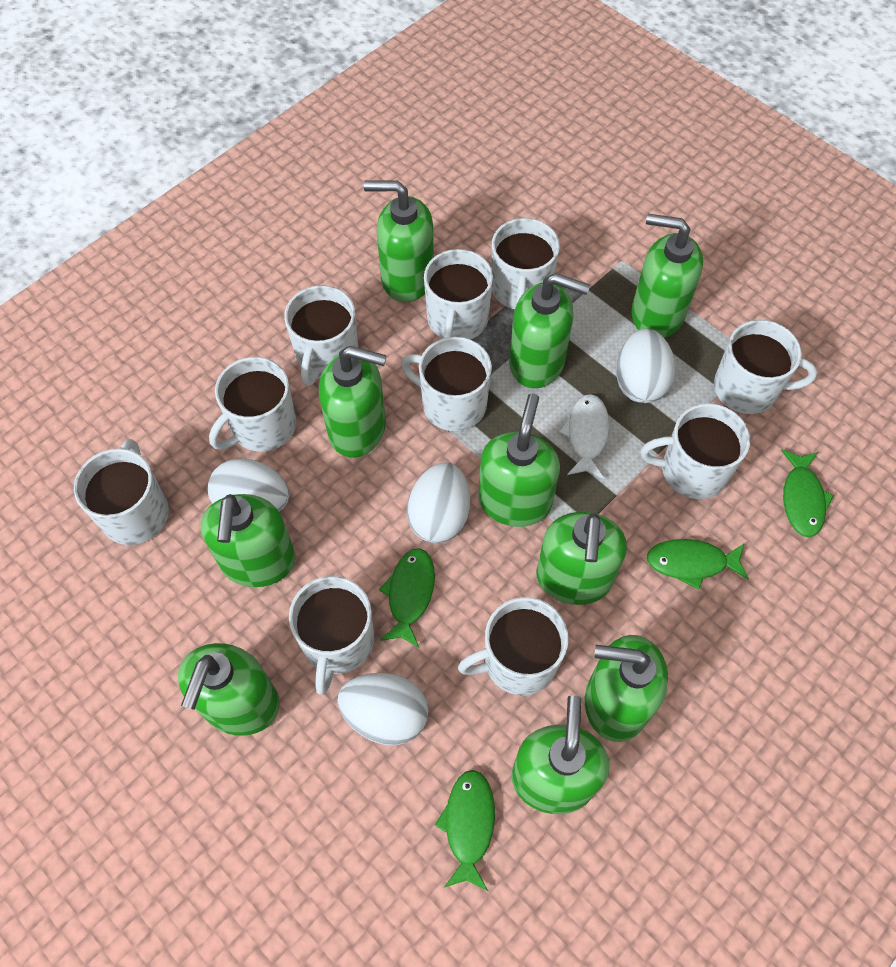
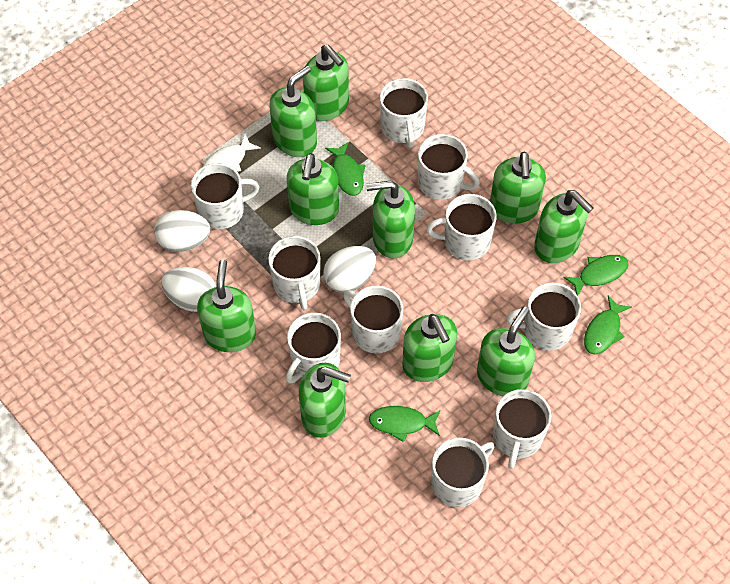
white egg: [208,458,290,511] [337,673,428,745] [407,462,470,543] [616,329,675,403] = 4 -> [154,210,210,252] [161,267,216,312] [323,246,376,293] = 3

